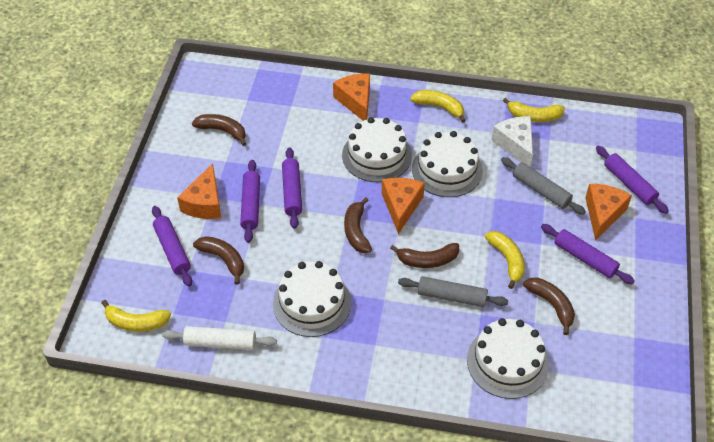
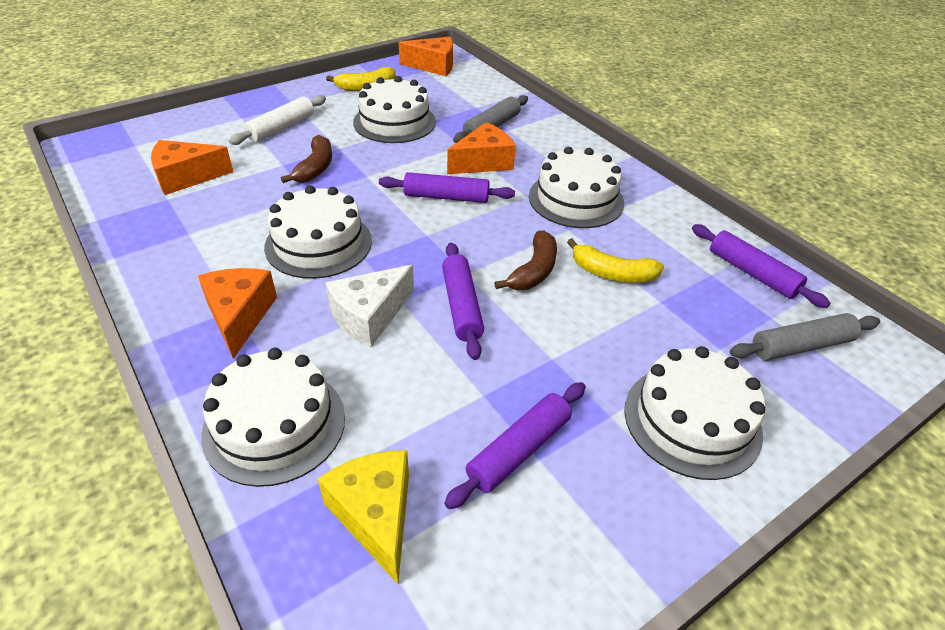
brown banana: [192,114,246,146] [193,236,244,285] [344,197,372,253] [390,243,459,268] [523,277,575,335] = 5 -> [281,135,332,183] [494,231,557,290] = 2
purple rolling pin: [152,206,192,287] [240,160,260,243] [282,148,302,229] [541,224,635,285] [596,146,669,214] = 5 -> [379,172,515,203] [442,243,484,360] [444,382,586,510] [692,224,830,308] = 4
white cake: [273,261,351,337] [342,117,412,182] [412,131,483,197] [467,318,549,399] = 4 -> [202,348,345,487] [264,185,372,279] [353,76,436,143] [529,147,624,228] [624,346,765,480] = 5
yellow banana: [101,300,171,332] [410,90,466,123] [485,231,525,289] [503,98,565,122] = 4 -> [326,67,396,91] [567,238,664,283] = 2
yellow cheese: none = 0 -> [318,450,409,584] = 1

